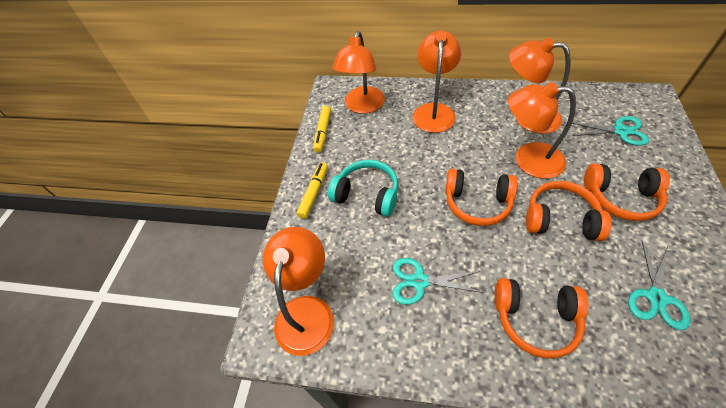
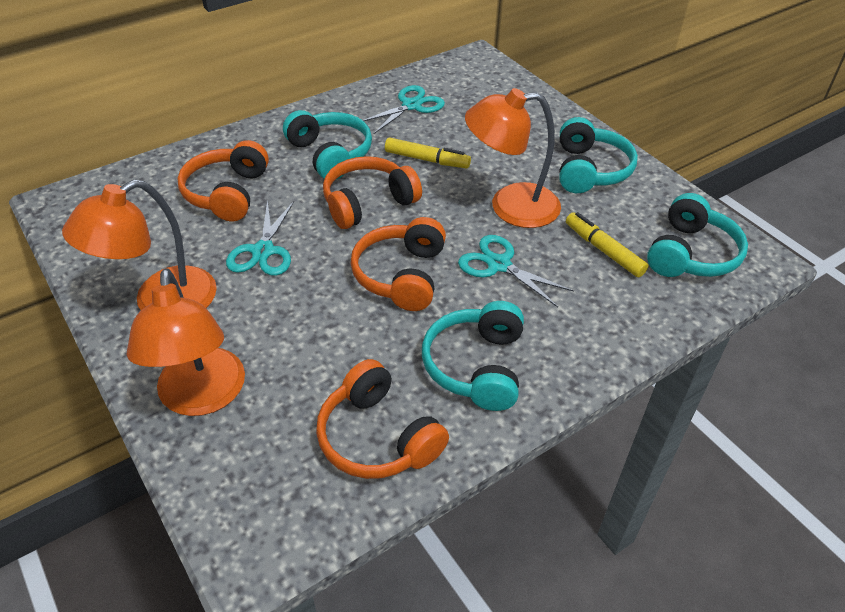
orange lamp: [263,227,334,356] [333,31,385,114] [412,30,461,133] [508,82,576,179] [509,38,571,134] = 5 -> [62,180,217,310] [126,268,245,416] [465,88,561,228] = 3
turquoise headphones: [328,160,398,217] = 1 -> [283,110,372,180] [422,301,524,411] [559,117,638,193] [647,193,748,277] = 4

